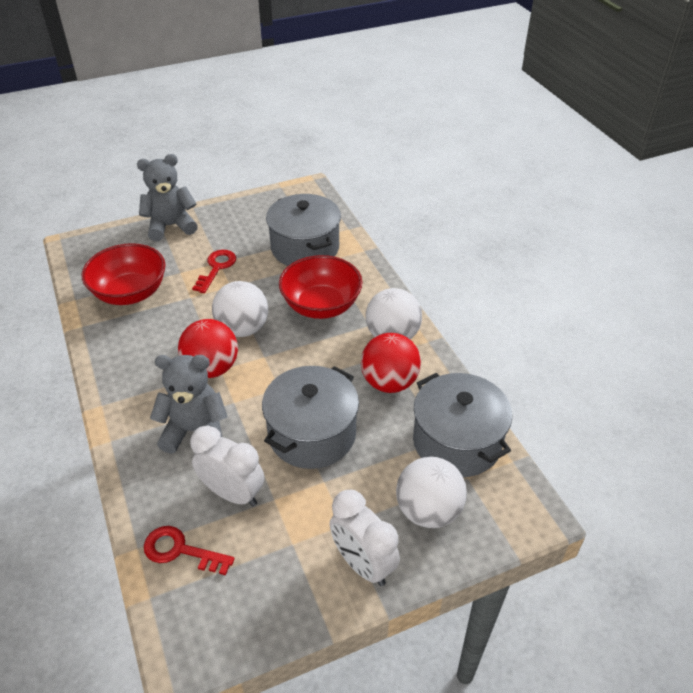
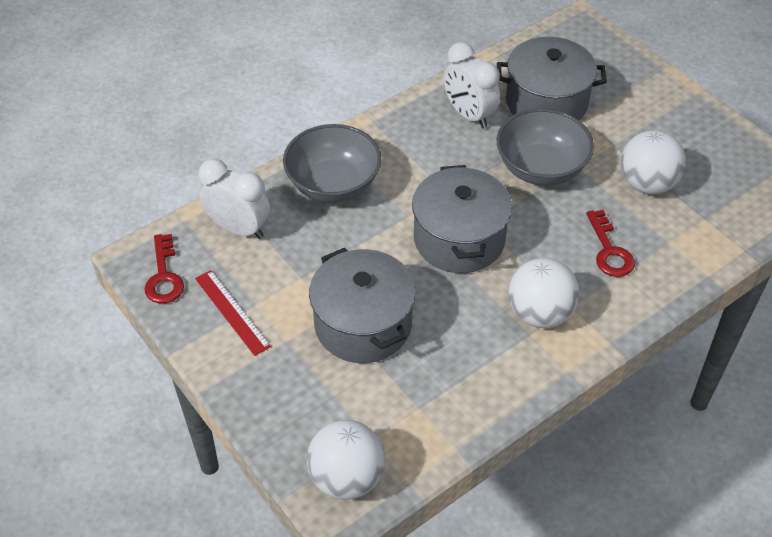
grey bowl: none = 0 -> [283,124,381,203] [496,108,594,186] = 2
grey teddy bear: [137,154,198,241] [150,355,227,454] = 2 -> none = 0
red ball: [178,319,238,378] [361,333,421,393] = 2 -> none = 0
red bowl: [81,243,166,305] [279,255,363,319] = 2 -> none = 0
red ruler: none = 0 -> [195,270,271,356] = 1

